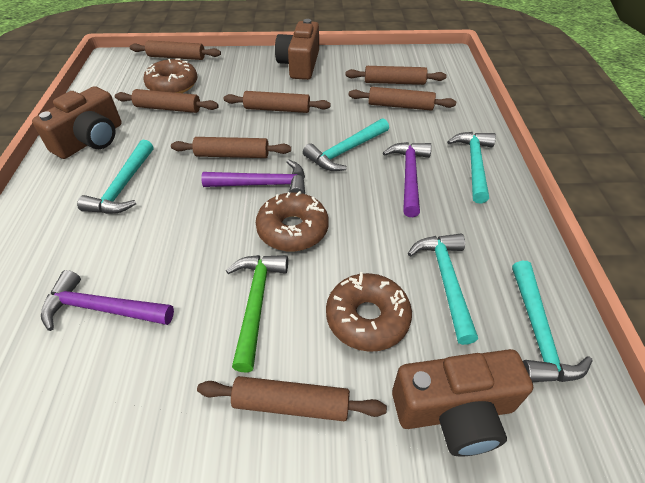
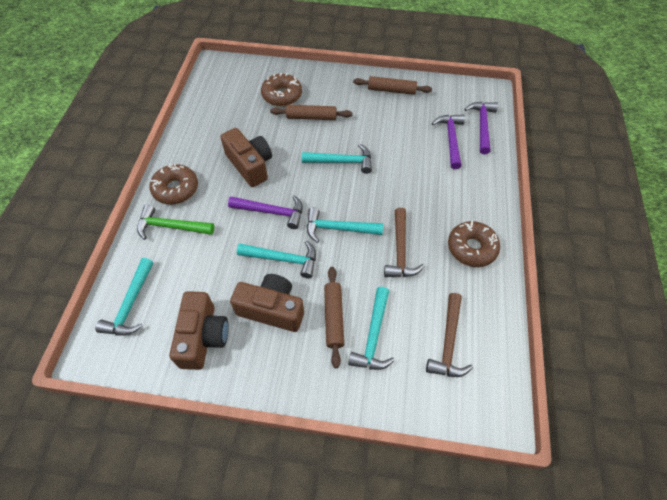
brown hammer: none = 0 -> [384,208,424,277] [426,293,473,377] = 2
brown rolling pin: [115,89,219,113] [130,40,221,60] [171,137,291,158] [197,376,387,421] [224,91,330,113] [345,66,447,85] [349,87,456,111] = 7 -> [270,105,353,120] [324,267,344,368] [353,76,432,95] = 3

